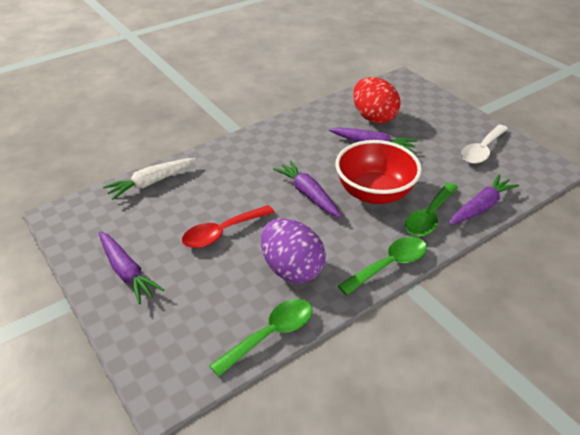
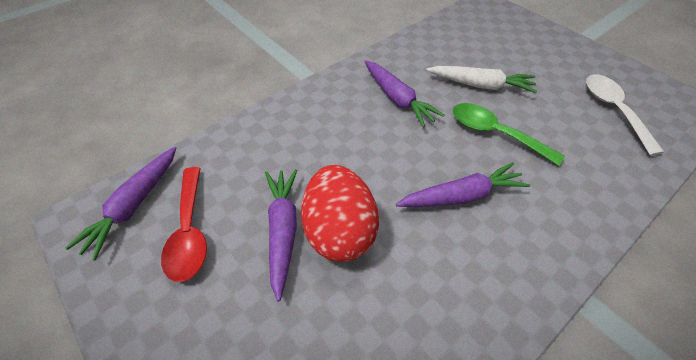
green spoon: [209,299,312,377] [338,237,427,295] [405,183,458,236] = 3 -> [453,103,565,166] = 1
purple egg: [261,218,326,283] = 1 -> none = 0
red bowl: [335,140,422,204] = 1 -> none = 0

